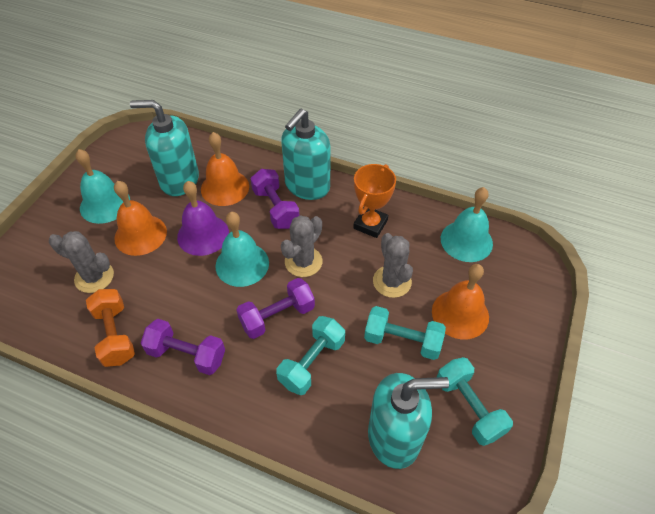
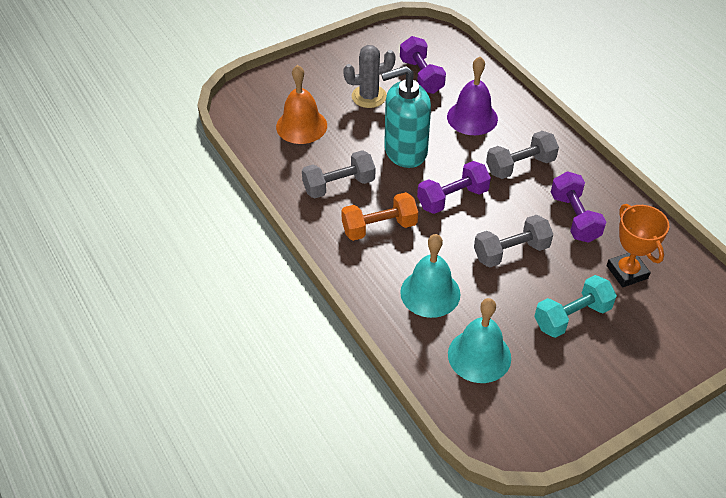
grey cactus: [49,231,114,293] [281,215,322,277] [373,233,413,298] = 3 -> [343,45,395,108] = 1
grey dumbbell: none = 0 -> [302,150,375,199] [474,215,553,268] [486,131,559,179] = 3
orange bell: [114,181,167,256] [201,132,249,206] [432,264,489,340] = 3 -> [276,65,327,144] = 1
turquoise bell: [76,149,130,224] [215,212,269,287] [441,187,493,262] = 3 -> [400,234,461,318] [448,298,511,383] = 2
turquoise dumbbell: [276,316,345,395] [364,306,446,360] [437,357,513,446] = 3 -> [534,275,617,338] = 1
turquoise soap dispenser: [130,100,199,196] [281,109,331,200] [368,373,449,469] = 3 -> [381,66,431,168] = 1

